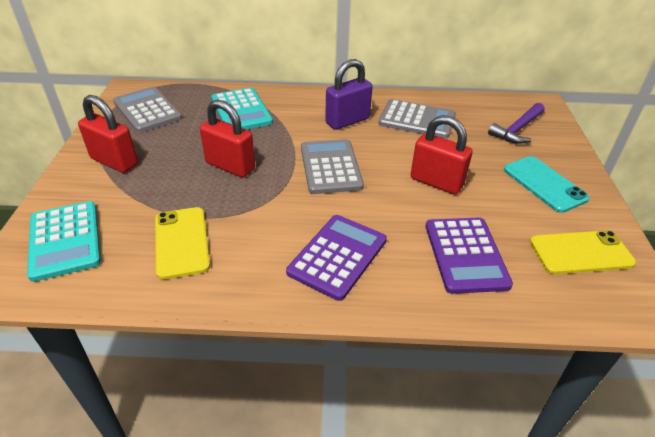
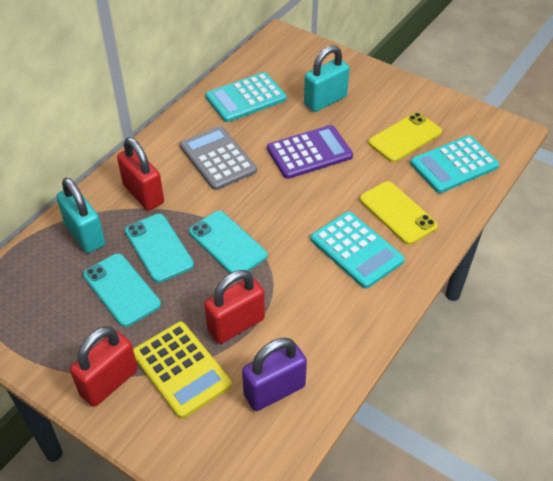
grey calculator: [113,87,182,133] [301,139,364,194] [378,99,456,139] = 3 -> [180,126,257,190] = 1
purple calculator: [286,215,387,301] [425,217,513,294] = 2 -> [267,125,353,179] = 1
purple hammer: [488,103,545,144] = 1 -> none = 0
turquoise calculator: [27,201,101,282] [211,88,273,130] = 2 -> [206,72,287,122] [310,211,405,289] [410,135,499,193] = 3
turquoise padlock: none = 0 -> [56,178,105,253] [304,45,350,112] = 2
turquoise phone: [504,156,590,213] = 1 -> [83,253,161,327] [125,214,194,283] [189,211,267,273] = 3
yellow calculator: none = 0 -> [133,322,232,419] = 1

